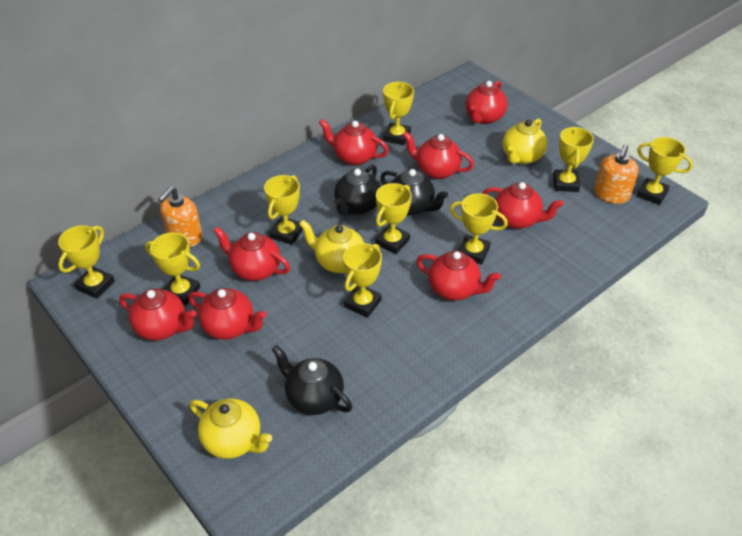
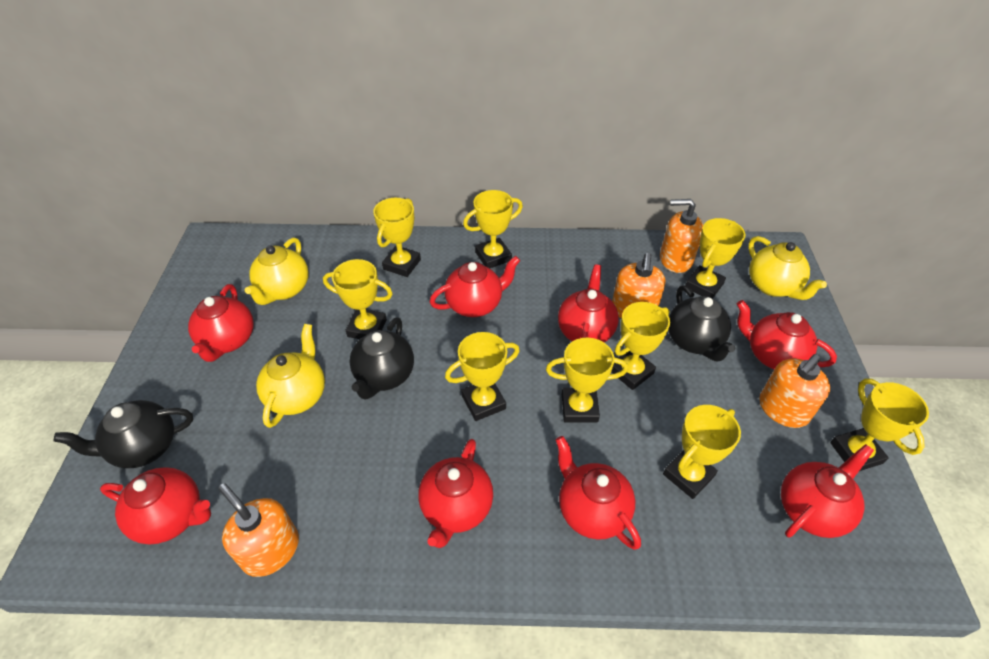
orange soap dispenser: [158,187,202,247] [594,145,639,204] = 2 -> [218,483,299,577] [612,253,665,318] [660,199,703,273] [760,354,830,428] = 4

